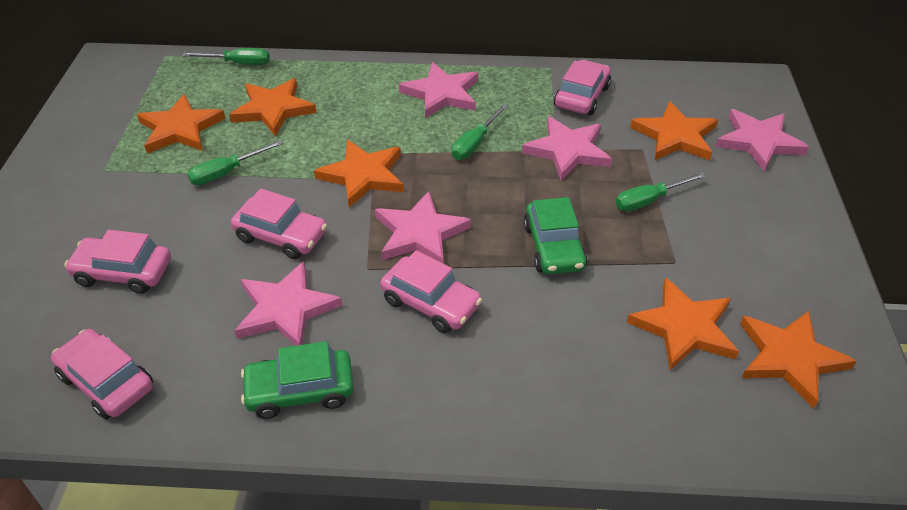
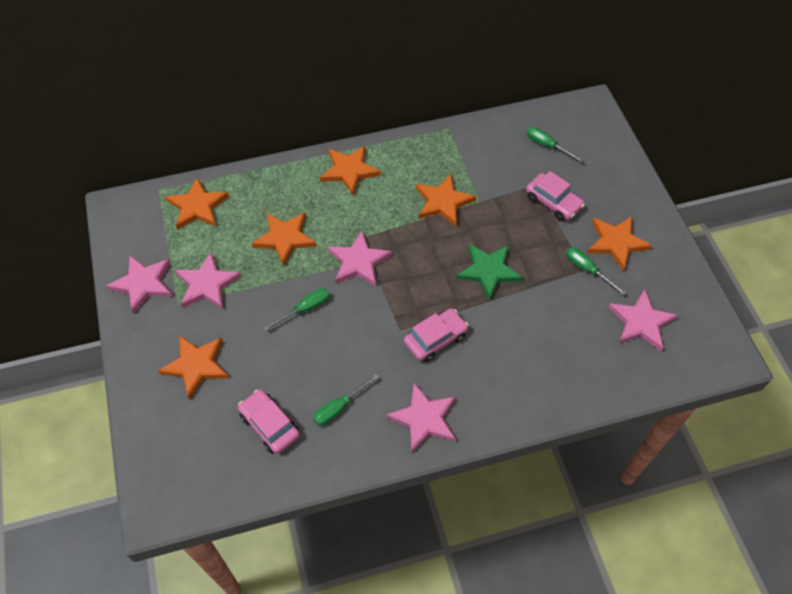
green car: [241,341,354,419] [523,197,588,274] = 2 -> none = 0
green star: none = 0 -> [456,244,523,301] = 1
pink car: [51,329,153,419] [64,230,171,294] [231,189,327,259] [380,250,482,333] [554,60,611,115] = 5 -> [238,389,300,454] [404,308,468,362] [526,171,585,221] = 3

